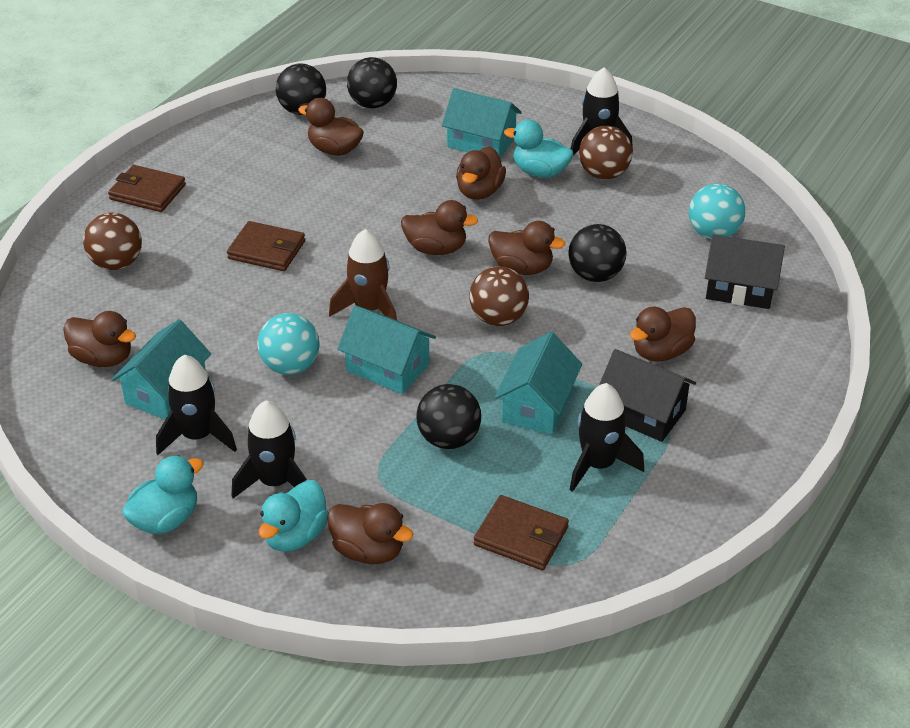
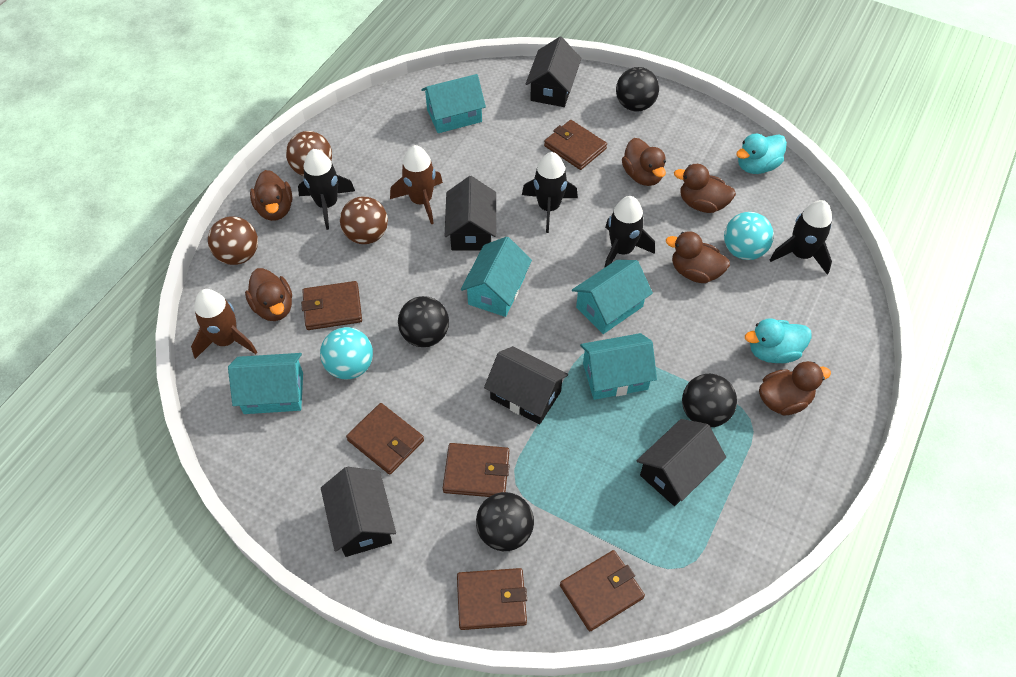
black house: [599,349,696,442] [705,234,785,309] = 2 -> [321,467,396,557] [445,176,496,250] [484,346,568,424] [526,37,582,107] [636,419,726,506] = 5
brown duck: [63,311,136,367] [298,98,364,156] [327,503,413,564] [401,200,478,255] [456,147,506,200] [488,221,565,275] [630,306,696,362] = 7 -> [245,268,292,321] [250,170,293,221] [622,138,666,186] [666,231,730,283] [674,164,736,213] [759,361,831,416] = 6
brown rocket: [329,229,397,320] = 1 -> [191,289,257,359] [390,145,443,224] = 2
brown wallet: [108,165,186,212] [227,221,305,271] [474,495,569,570] = 3 -> [301,281,362,330] [346,403,424,475] [443,443,510,497] [457,568,527,630] [544,120,607,170] [560,550,645,631] = 6
turquoise duck: [122,455,204,534] [258,480,329,552] [504,120,574,178] = 3 -> [736,134,787,174] [745,318,812,363] = 2
turquoise house: [112,319,211,420] [337,305,436,394] [442,88,522,158] [494,332,582,435] = 4 -> [228,353,303,414] [421,74,486,133] [461,237,532,317] [572,260,653,334] [580,333,657,400] = 5

